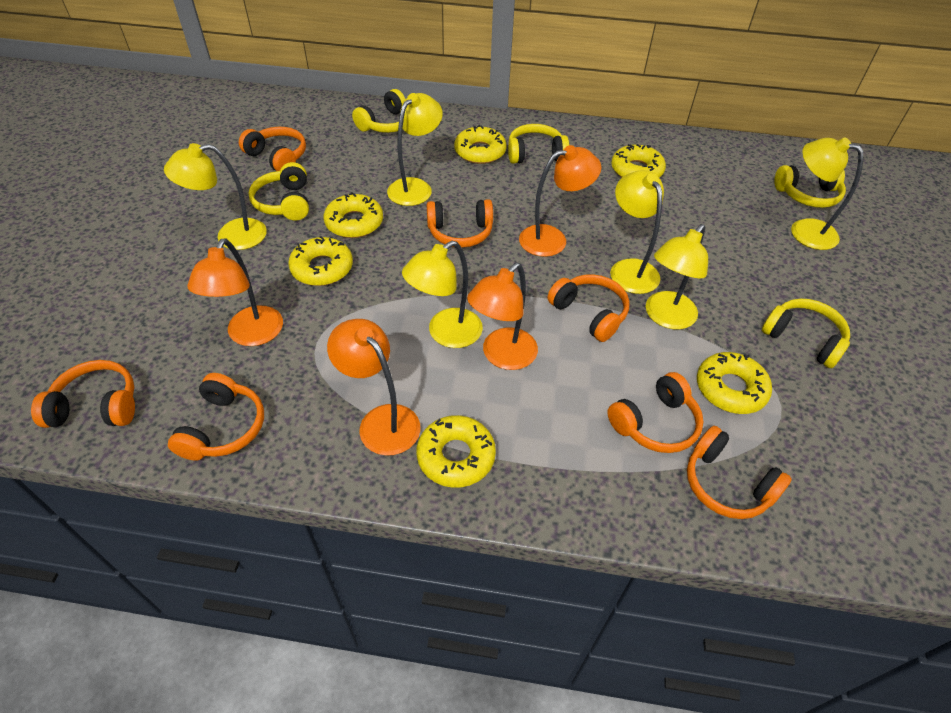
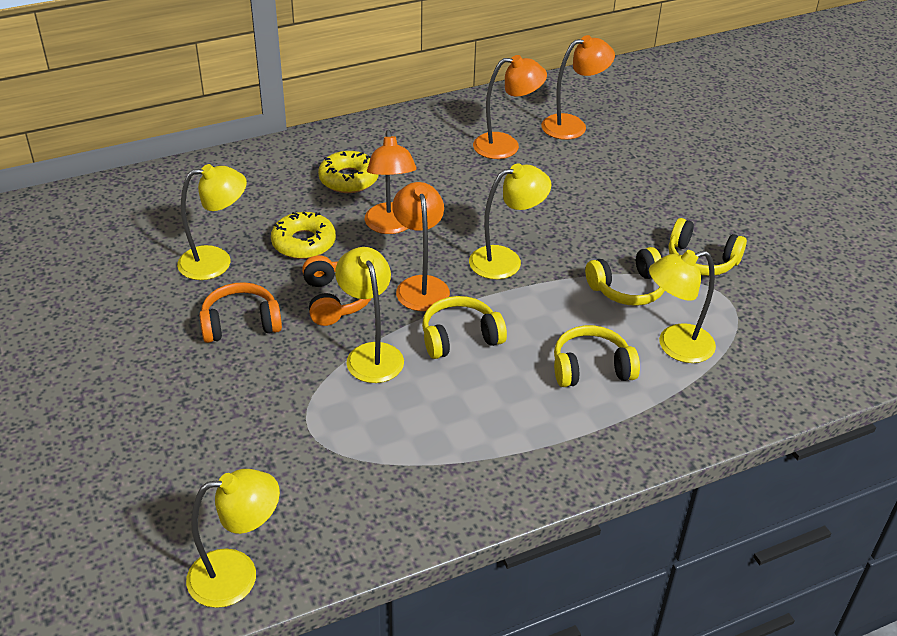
orange headphones: [31,360,135,428] [168,373,264,461] [239,127,306,171] [427,199,493,248] [547,274,630,342] [607,372,704,453] [687,426,792,519] = 7 -> [199,282,282,343] [302,255,372,326] = 2
yellow donut: [288,236,353,286] [324,192,383,238] [416,415,496,488] [454,125,507,164] [611,144,666,178] [697,352,772,414] = 6 -> [271,212,336,259] [318,151,378,193] = 2
yellow headphones: [249,162,309,220] [352,89,405,133] [508,124,569,164] [762,298,850,368] [774,165,846,208] = 5 -> [422,296,507,359] [554,325,640,387] [585,247,665,306] [669,218,747,276] = 4
yellow lamp: [164,143,267,250] [387,93,443,206] [402,241,483,348] [610,170,664,294] [646,224,708,330] [791,138,863,250] = 6 -> [177,164,247,280] [186,469,280,608] [335,247,404,383] [469,164,551,279] [649,250,716,363] = 5

